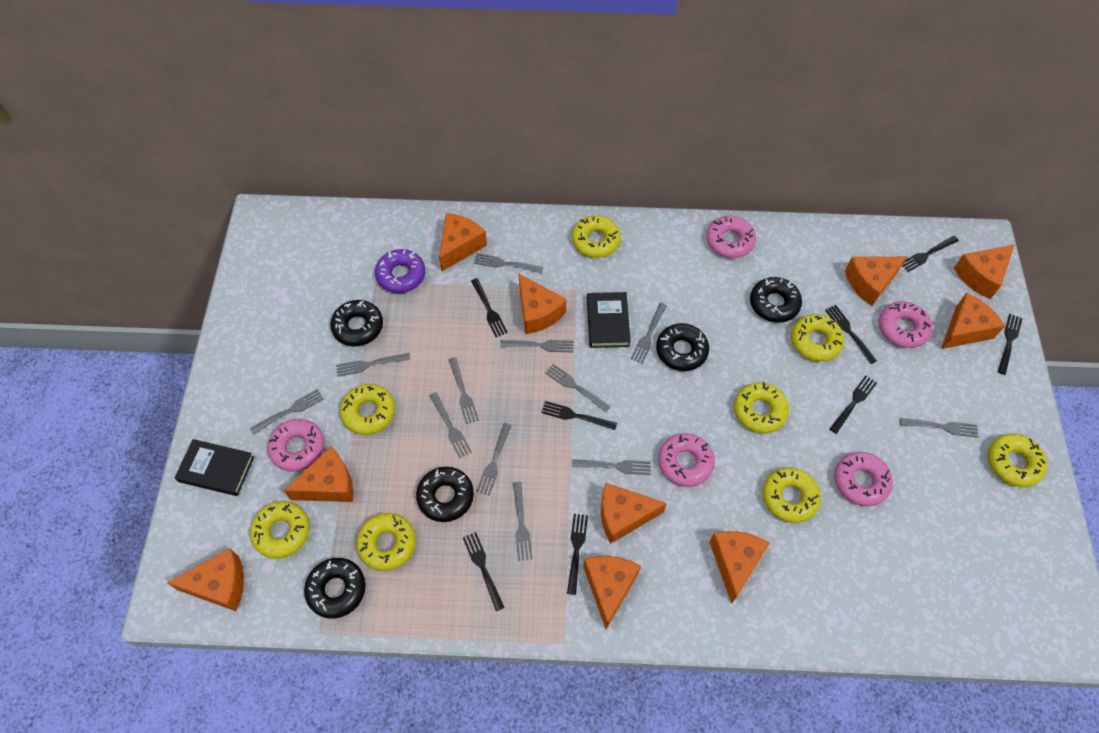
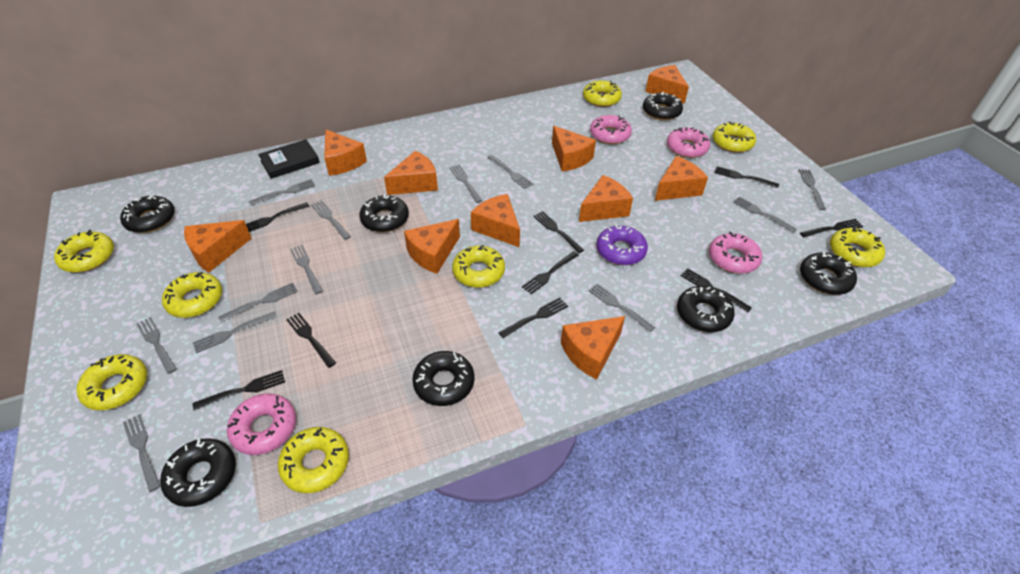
black book: [175,439,254,496] [587,292,631,348] = 2 -> [258,139,320,179] = 1
black donut: [304,558,366,619] [330,300,383,347] [416,467,474,522] [656,323,709,371] [750,277,802,323] = 5 -> [120,195,175,233] [160,438,236,507] [359,194,409,232] [412,351,474,406] [643,92,683,120] [677,286,735,332] [800,252,857,295] = 7
black fork: [463,532,505,611] [471,278,508,337] [541,401,617,430] [567,514,588,595] [825,305,877,364] [830,375,877,434] [902,236,959,272] [998,314,1022,375] = 8 -> [192,370,285,410] [246,202,309,232] [286,313,336,368] [498,298,568,338] [522,251,579,294] [533,211,584,253] [680,268,752,312] [714,166,779,188] [800,219,863,237] = 9
pink donut: [267,419,325,472] [658,433,715,487] [706,216,756,258] [834,452,893,507] [879,301,932,348] = 5 -> [227,393,296,455] [590,115,632,144] [667,127,710,158] [709,232,762,274] = 4

